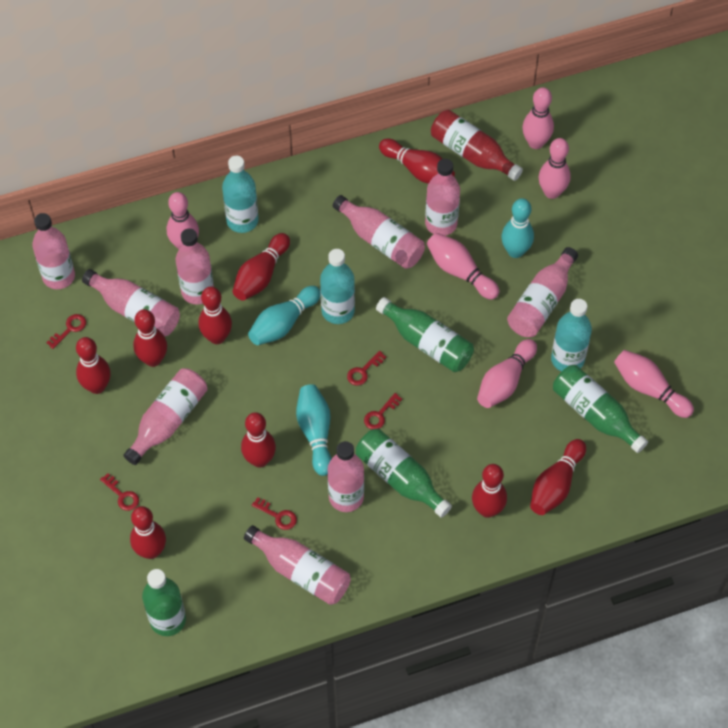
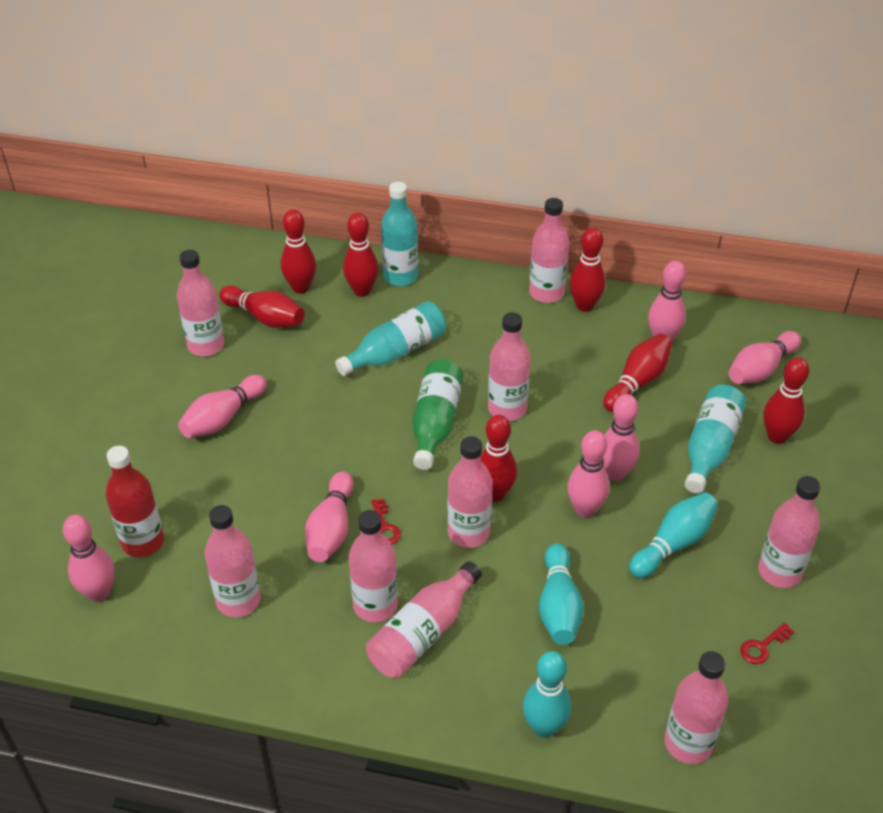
green bottle: [142,569,186,636] [356,428,452,518] [376,297,474,372] [553,365,648,453] = 4 -> [412,360,464,470] = 1
pink bowling pin: [167,192,199,249] [426,233,499,300] [477,339,537,408] [522,87,554,149] [539,138,571,199] [614,350,694,418] = 6 -> [63,515,115,602] [178,375,267,438] [305,471,354,562] [567,430,610,518] [603,394,640,481] [648,261,686,341] [729,331,801,384] = 7
red bowling pin: [76,337,111,394] [130,506,166,559] [133,309,167,367] [198,286,232,344] [233,233,290,301] [241,412,276,467] [379,139,455,184] [472,464,507,518] [530,439,586,515] = 9 -> [219,285,304,328] [281,209,316,293] [343,212,379,297] [480,415,517,502] [569,227,606,312] [603,334,672,412] [763,357,809,444] = 7
red key: [46,314,86,349] [100,473,139,511] [252,497,297,530] [347,351,386,386] [364,393,402,429] = 5 -> [371,498,401,544] [740,623,794,664] = 2

